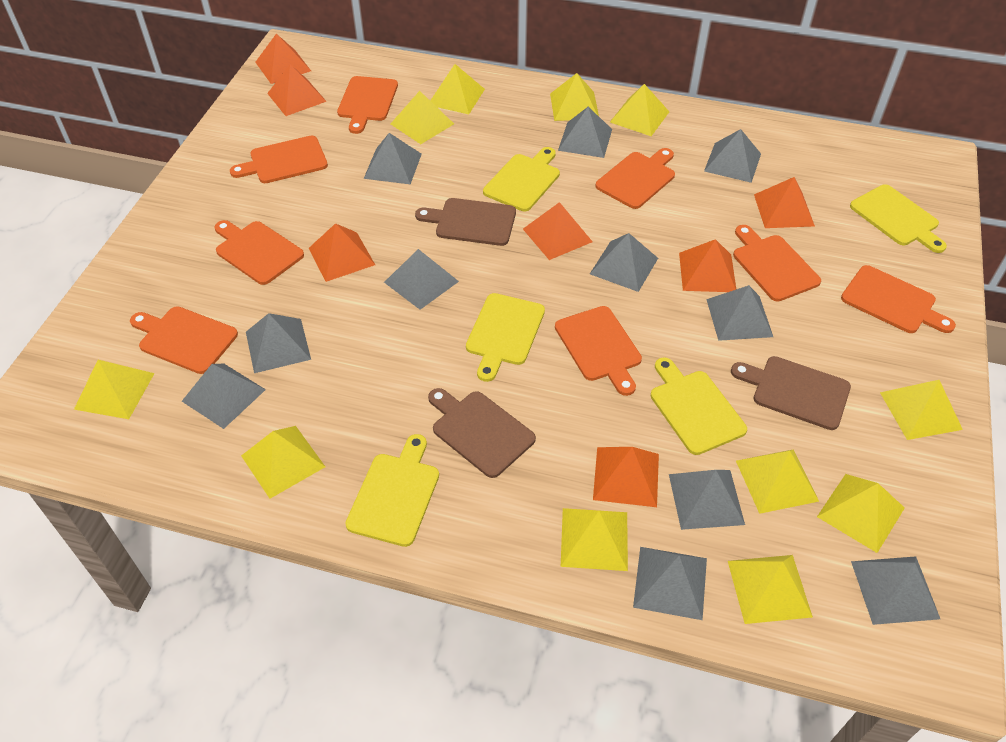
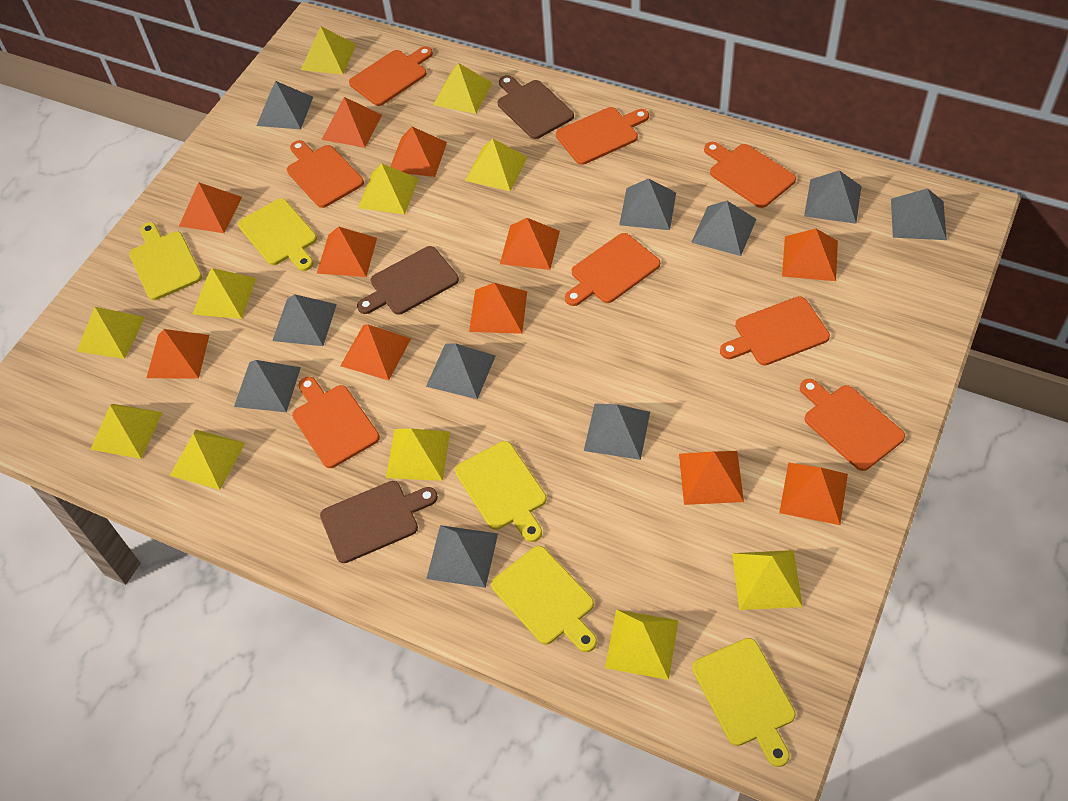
grey pyramid: [182,364,266,429] [246,313,311,373] [364,133,422,184] [384,249,459,310] [558,107,612,158] [590,233,658,292] [633,547,707,620] [669,470,745,530] [704,129,761,183] [706,285,773,341] [851,556,940,625] = 11 -> [234,360,301,412] [257,81,313,129] [272,294,337,346] [426,343,496,399] [426,525,498,588] [584,404,650,460] [619,178,676,230] [691,201,756,256] [804,170,861,224] [891,188,947,240] = 10
orange pyramid: [255,34,311,84] [267,65,327,116] [309,223,375,282] [523,202,593,260] [593,447,659,507] [679,239,736,292] [754,177,815,228] = 7 -> [147,329,209,379] [179,182,242,233] [317,226,377,277] [322,97,382,148] [340,324,411,380] [390,127,447,177] [469,283,527,334] [500,218,560,270] [679,451,744,505] [779,462,848,525] [782,229,838,281] = 11

